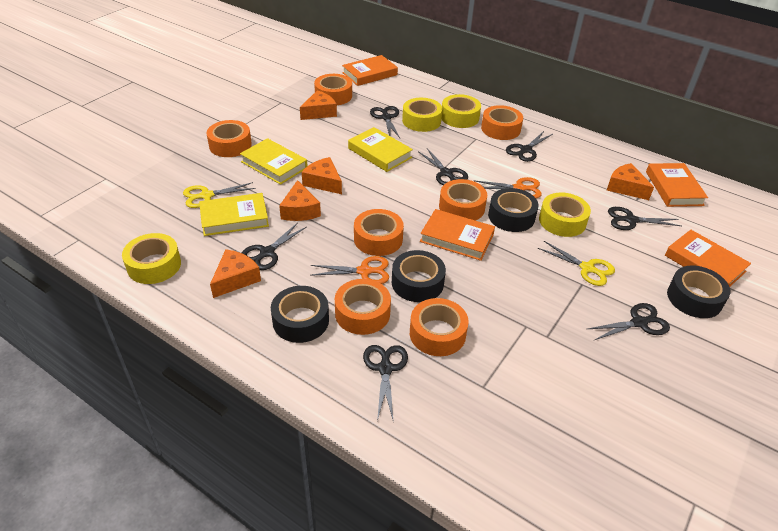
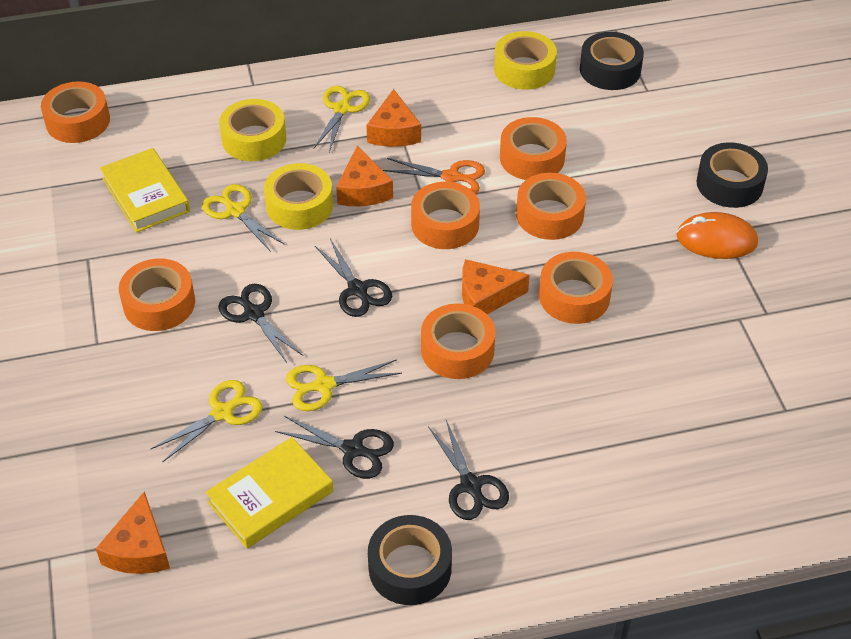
black scissors: [242,223,306,270] [363,345,408,421] [370,106,400,138] [418,148,468,185] [506,131,553,162] [588,303,670,340] [608,207,681,230] = 7 -> [218,284,303,363] [275,416,394,479] [315,239,392,317] [428,420,509,520] = 4
black tape: [271,286,329,343] [392,250,446,302] [488,188,539,232] [667,266,731,318] = 4 -> [368,515,452,605] [580,32,644,90] [696,142,768,208] = 3
orange book: [342,55,398,86] [420,209,495,261] [646,163,708,207] [665,230,751,287] = 4 -> none = 0
orange cheese: [210,249,261,298] [279,180,321,221] [300,90,337,120] [302,157,342,194] [607,163,654,200] = 5 -> [96,491,170,574] [336,146,393,206] [366,89,421,147] [462,259,530,314] = 4
orange mouse: none = 0 -> [676,212,758,259] = 1
orange scissors: [310,256,389,284] [473,177,542,199] = 2 -> [383,158,485,194] = 1
yellow book: [199,193,269,236] [240,138,308,185] [348,127,413,172] = 3 -> [100,148,190,233] [206,437,333,548] = 2
yellow scissors: [183,182,256,208] [538,241,615,286] = 2 -> [151,380,263,463] [202,184,285,252] [286,359,402,411] [313,86,370,152] = 4
yellow tape: [122,233,181,284] [402,98,442,132] [442,94,481,128] [539,192,591,237] = 4 -> [219,99,286,161] [264,163,333,230] [494,31,557,90] = 3

